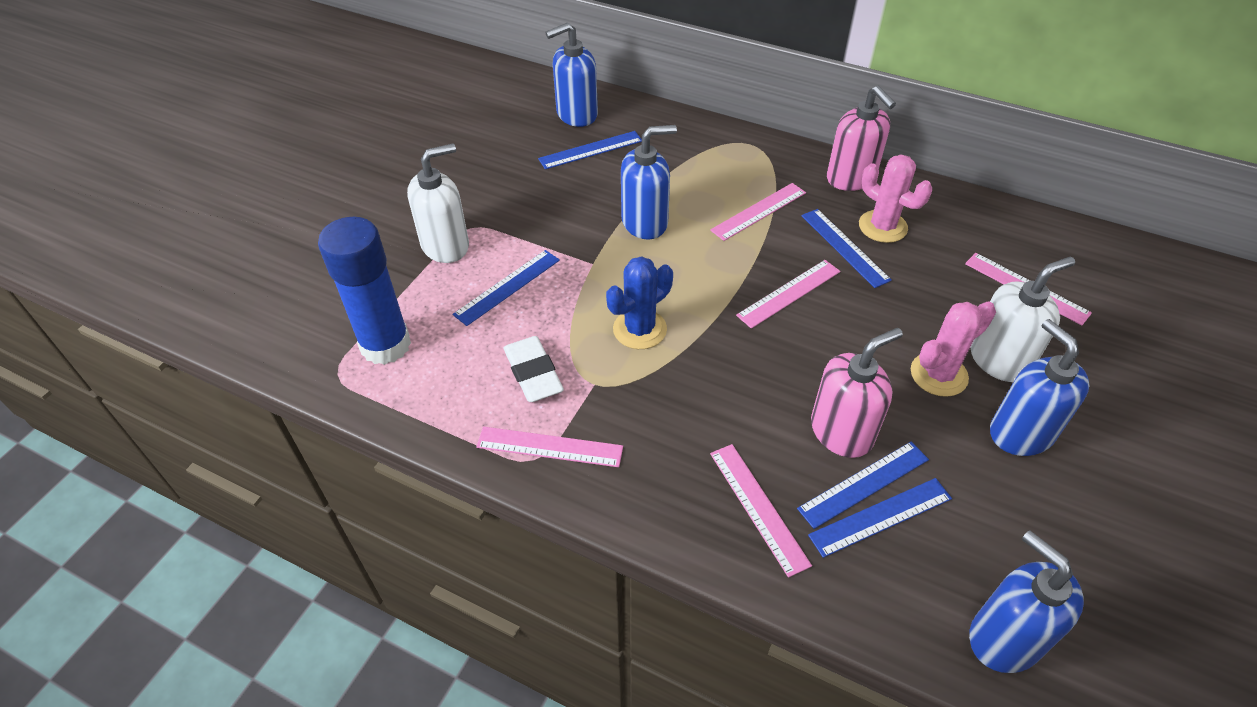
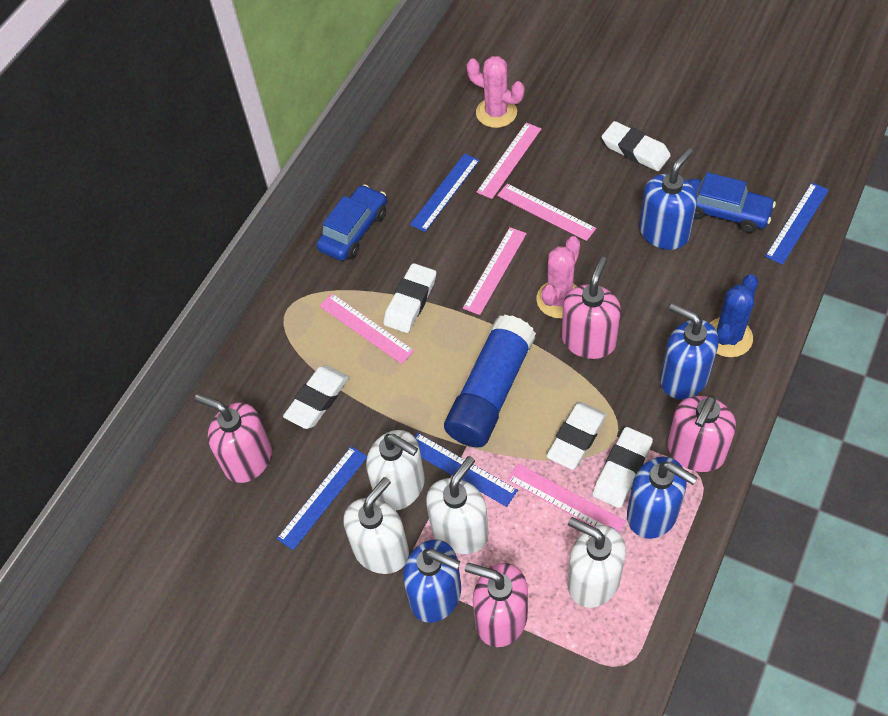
blue car: none = 0 -> [316,184,387,261] [688,172,776,233] = 2
blue ruler: [453,250,560,326] [538,131,642,169] [797,442,929,529] [801,209,892,288] [808,478,952,558] = 5 -> [277,446,367,550] [410,154,480,232] [414,433,518,507] [765,183,829,265] = 4
pink soap dispenser: [811,328,903,458] [827,86,896,191] = 2 -> [195,394,272,483] [465,563,528,647] [562,257,621,359] [668,395,736,472] = 4
white eraser: [504,336,564,402] = 1 -> [283,366,349,429] [383,263,436,333] [546,402,607,470] [593,427,653,508] [602,121,671,171] = 5
white soap dispenser: [407,144,469,263] [971,257,1075,382] = 2 -> [344,477,409,574] [366,430,425,510] [426,456,489,554] [567,517,626,608] = 4

